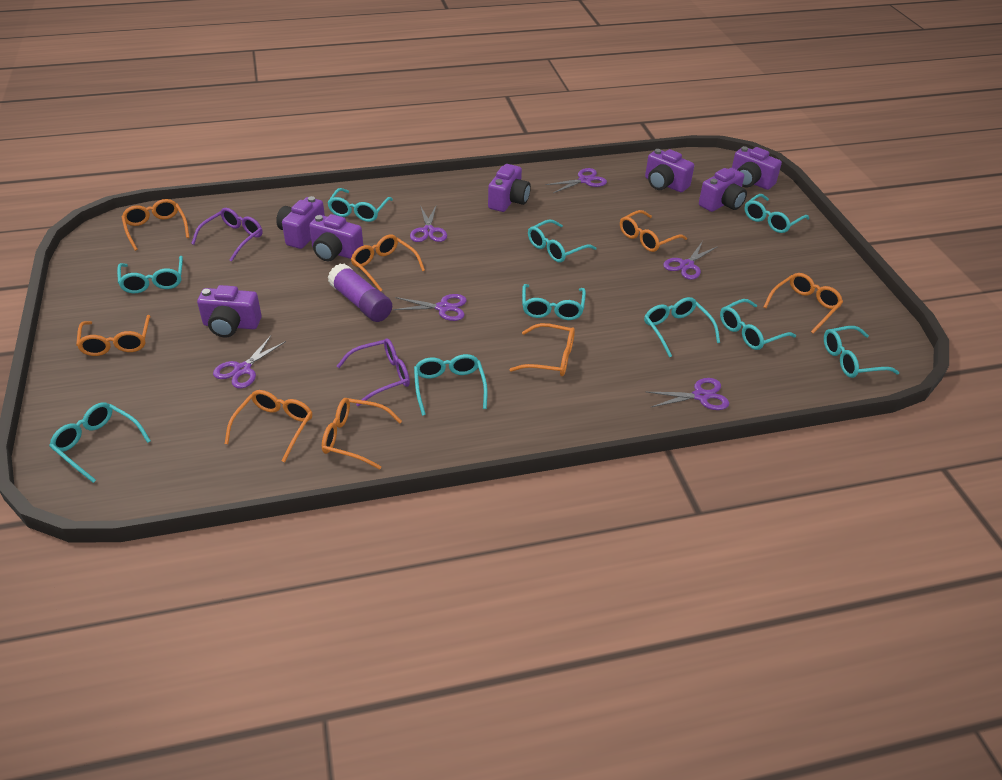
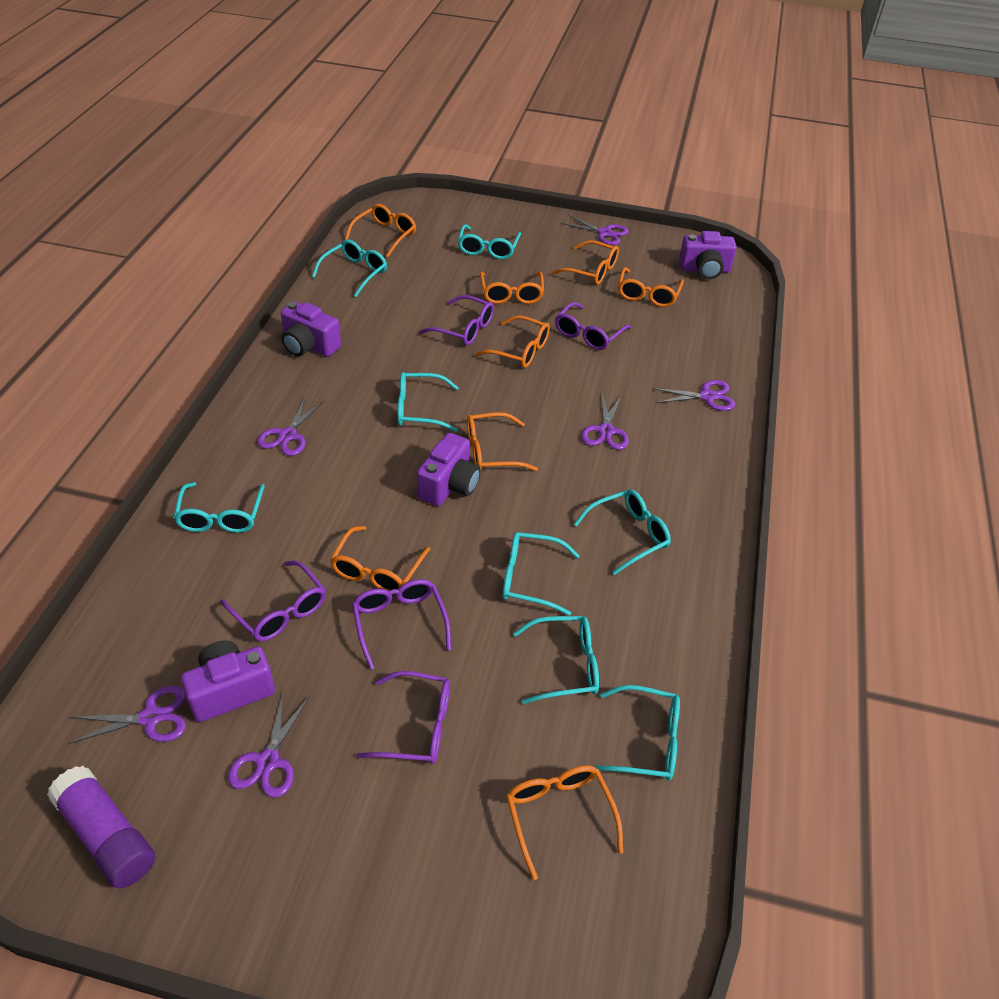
purple camera: [197,285,262,337] [276,196,325,249] [309,214,363,261] [488,164,531,212] [645,149,694,192] [699,168,747,212] [732,146,782,190] = 7 -> [181,640,275,722] [281,301,341,357] [417,433,481,506] [679,231,737,279] = 4
purple glasses: [191,208,263,261] [337,338,410,406] = 2 -> [220,561,326,641] [352,579,451,670] [356,671,450,764] [419,295,494,345] [555,302,631,350] = 5
turquoise glasses: [49,402,151,483] [117,256,183,293] [327,188,393,222] [414,354,488,416] [522,284,586,320] [528,220,596,262] [644,297,720,357] [720,299,796,350] [744,194,809,233] [824,326,900,378] = 10 -> [173,482,265,533] [312,240,387,297] [397,372,459,432] [458,224,521,259] [502,532,580,616] [513,616,599,704] [574,489,671,575] [594,685,680,780] = 8

